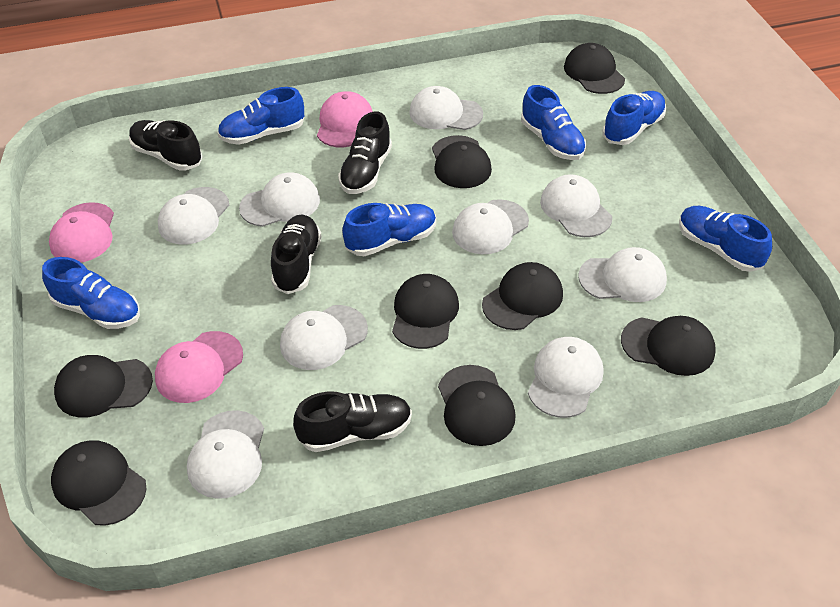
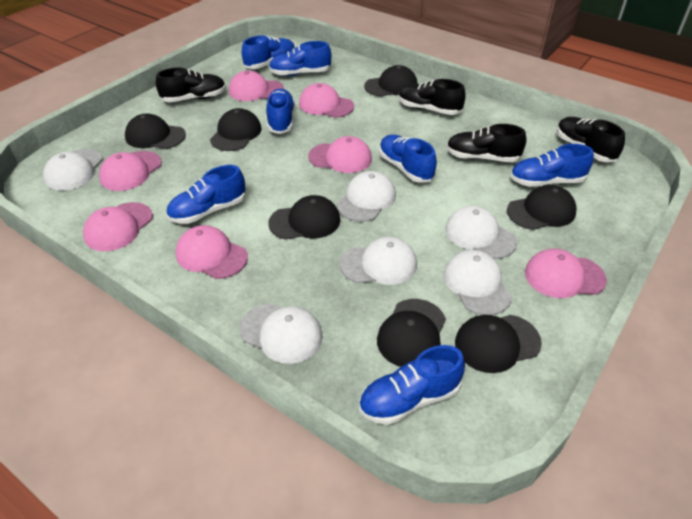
black cap: [51,440,146,526] [54,355,153,418] [392,274,459,349] [432,135,492,188] [438,365,516,446] [482,262,563,330] [564,43,625,94] [621,316,716,376] = 8 -> [125,114,186,149] [210,108,261,151] [269,195,340,240] [364,65,417,97] [377,299,446,367] [455,315,542,373] [507,185,577,230] = 7
blue shoe: [42,257,140,329] [218,87,304,145] [342,203,436,256] [521,85,586,160] [602,91,667,145] [679,206,772,272] = 6 -> [166,165,246,224] [242,35,295,69] [266,89,295,134] [269,41,331,76] [359,345,465,425] [379,135,437,183] [510,144,594,187] = 7
pink cap: [49,202,114,263] [155,331,243,403] [317,91,373,147] = 3 -> [83,202,153,251] [99,151,162,191] [176,225,248,279] [229,70,284,101] [299,83,354,118] [308,136,372,173] [525,248,607,298] = 7
white cap: [158,187,229,244] [187,410,264,499] [239,172,320,227] [280,305,368,370] [409,86,483,130] [452,199,529,254] [528,337,603,418] [540,174,612,237] [579,247,667,302] = 9 -> [43,149,103,190] [239,303,323,364] [337,171,396,222] [340,237,417,285] [444,250,512,315] [445,206,517,259] = 6

